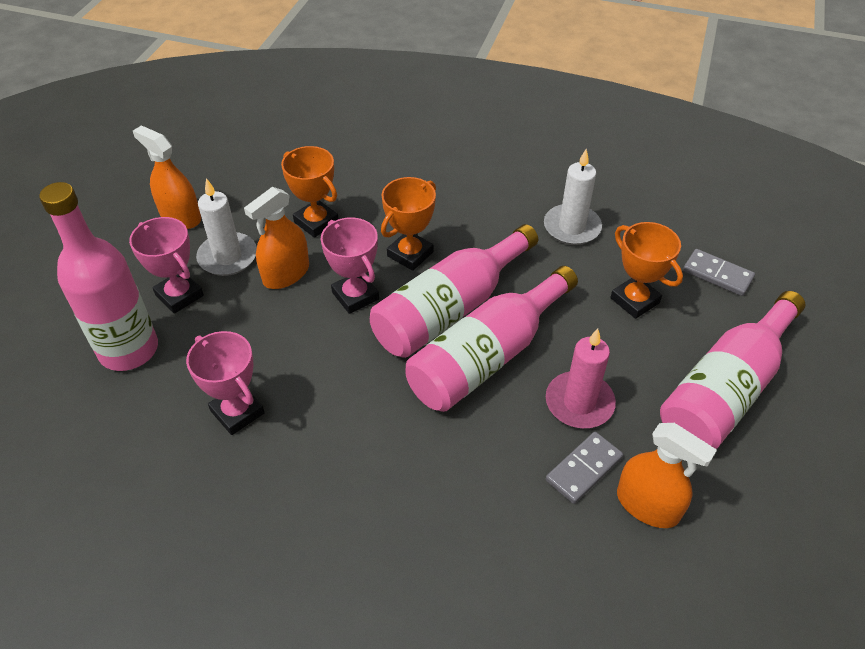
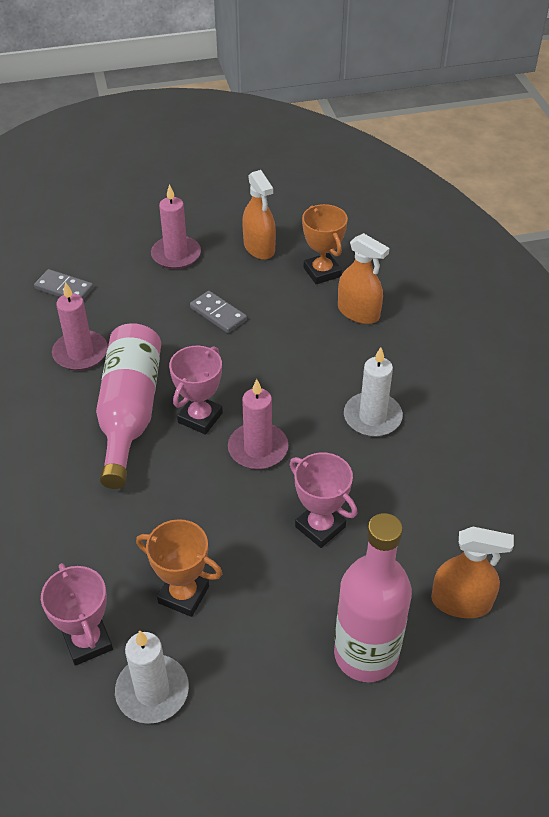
orange trophy: [281,146,339,238] [381,177,436,271] [610,222,683,319] = 3 -> [136,519,222,617] [302,204,348,284] = 2
pink bottle: [39,182,158,371] [370,224,538,358] [405,266,578,412] [660,291,805,449] = 4 -> [96,323,161,489] [334,513,412,682] = 2
pink candle: [546,328,616,428] = 1 -> [52,282,108,370] [151,184,201,269] [228,379,288,469] = 3

